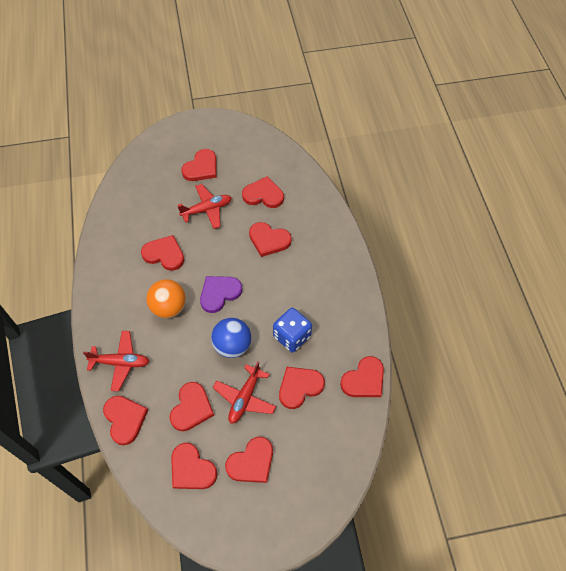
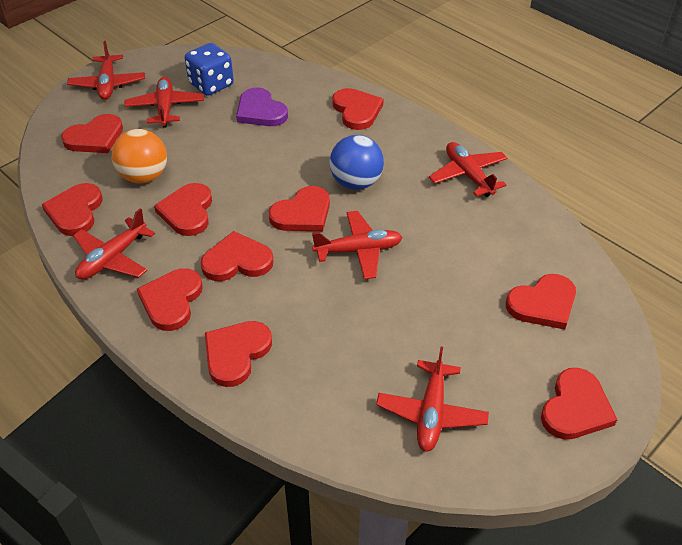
red plane: [83,331,149,391] [177,184,232,229] [213,362,276,424] = 3 -> [67,41,145,100] [73,208,155,279] [124,77,204,128] [312,211,402,279] [376,347,489,452] [429,142,507,197] = 6

